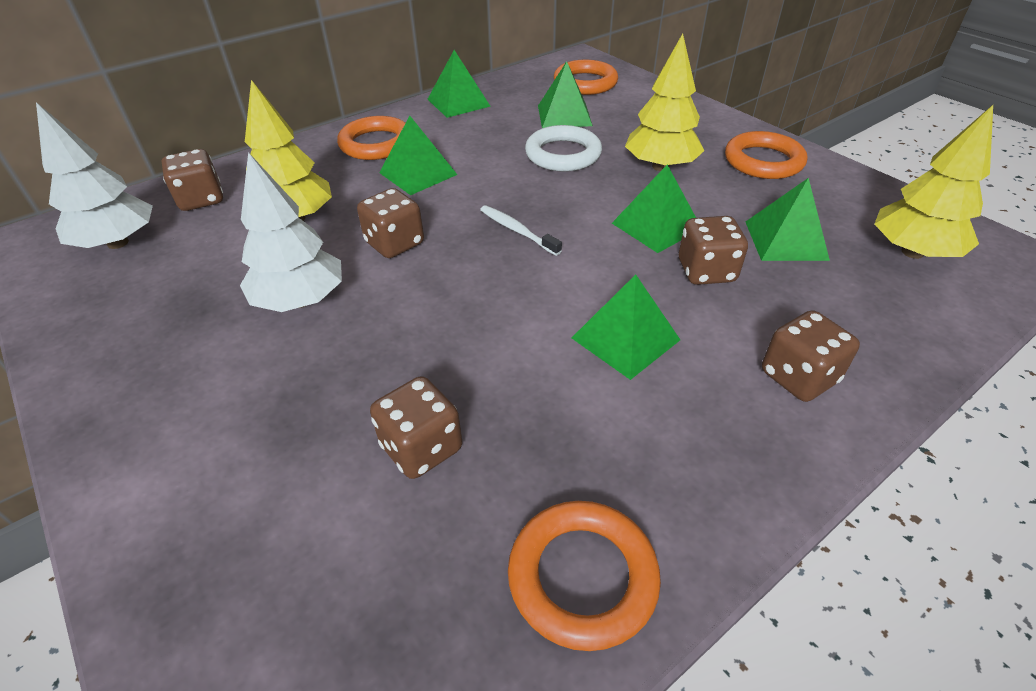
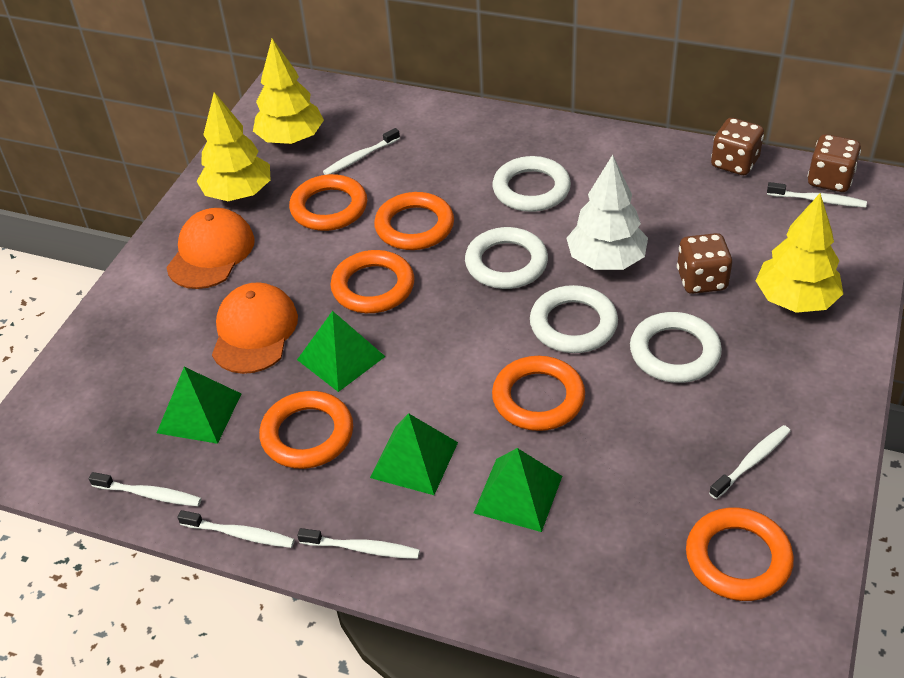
brown dice: [162,149,223,211] [357,188,424,258] [370,376,462,479] [679,216,748,285] [762,310,860,402] = 5 -> [677,233,732,294] [711,118,764,175] [808,134,861,192] = 3
green pyramid: [379,116,457,195] [427,50,491,118] [538,61,593,128] [572,274,680,380] [612,165,696,253] [746,178,830,261] = 6 -> [157,367,241,444] [297,311,386,392] [370,413,458,495] [474,448,562,532] = 4
orange cap: none = 0 -> [166,208,255,289] [212,282,298,374] = 2
orange ring: [337,116,405,160] [508,501,661,651] [554,60,618,95] [725,131,808,179] = 4 -> [259,391,353,469] [289,174,367,231] [330,250,415,313] [374,192,454,250] [492,356,585,431] [686,507,794,601] = 6
white ring: [525,125,602,172] = 1 -> [465,227,548,289] [493,156,571,212] [530,285,618,353] [630,312,722,383] = 4
white toothbrush: [480,205,562,256] = 1 -> [89,472,202,506] [177,510,295,548] [297,528,420,559] [323,128,400,175] [709,425,790,499] [767,182,867,208] = 6
white tree: [36,102,153,249] [240,152,342,312] = 2 -> [566,155,648,270] = 1

